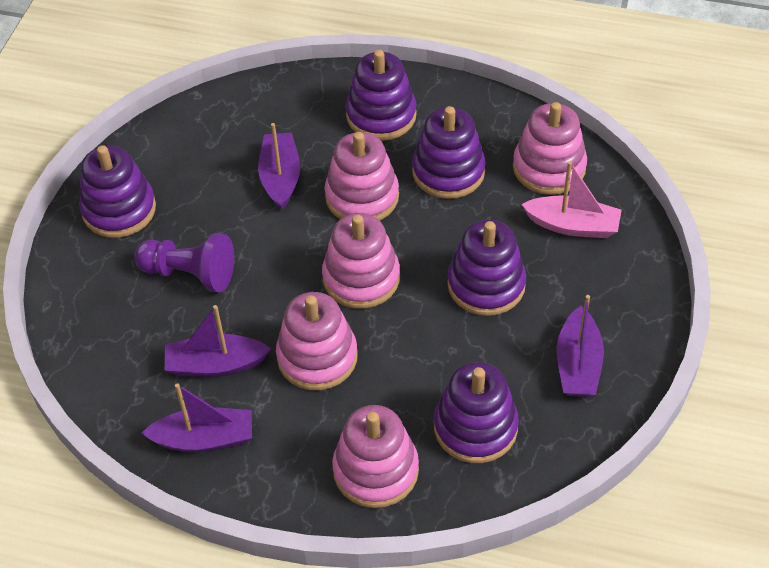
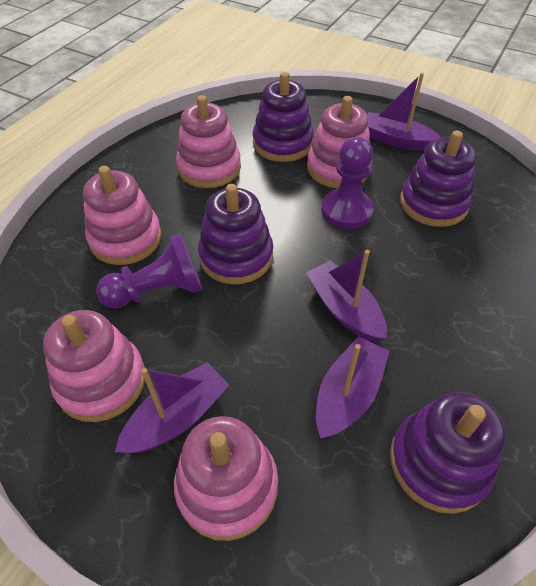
pink boat: [521,161,622,238] = 1 -> none = 0
purple pawn: [134,233,234,292] = 1 -> [96,234,202,309] [321,137,374,229] = 2
purple stacking toy: [79,145,156,238] [346,50,417,141] [412,106,486,199] [434,362,519,463] [447,219,526,316] = 5 -> [198,184,273,285] [253,72,314,162] [390,392,506,514] [400,131,476,227] = 4

